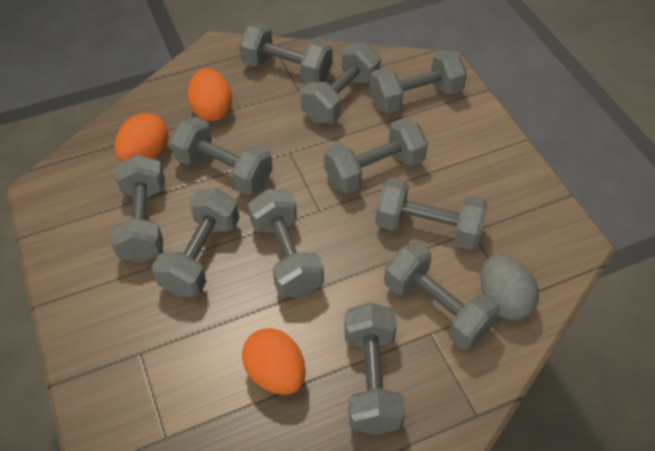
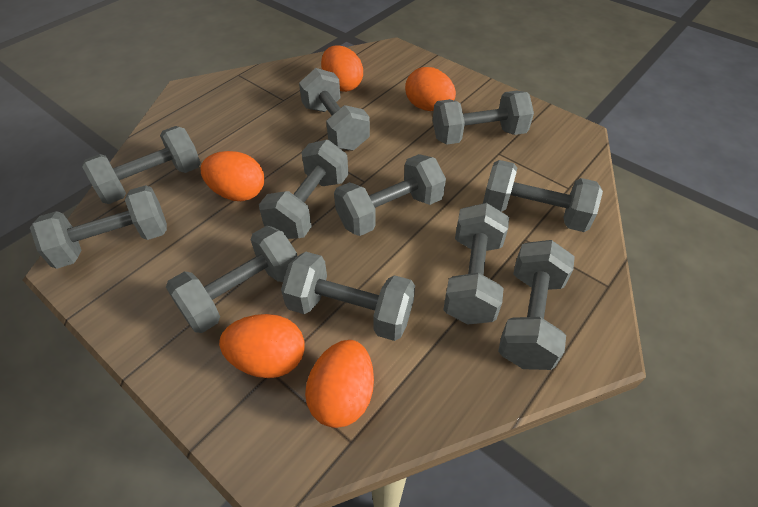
grey egg: [480,254,539,320] = 1 -> none = 0
orange egg: [115,113,169,161] [188,68,232,121] [242,328,306,395] = 3 -> [201,151,264,201] [219,314,305,378] [305,340,374,428] [321,45,363,92] [405,67,456,111] = 5

